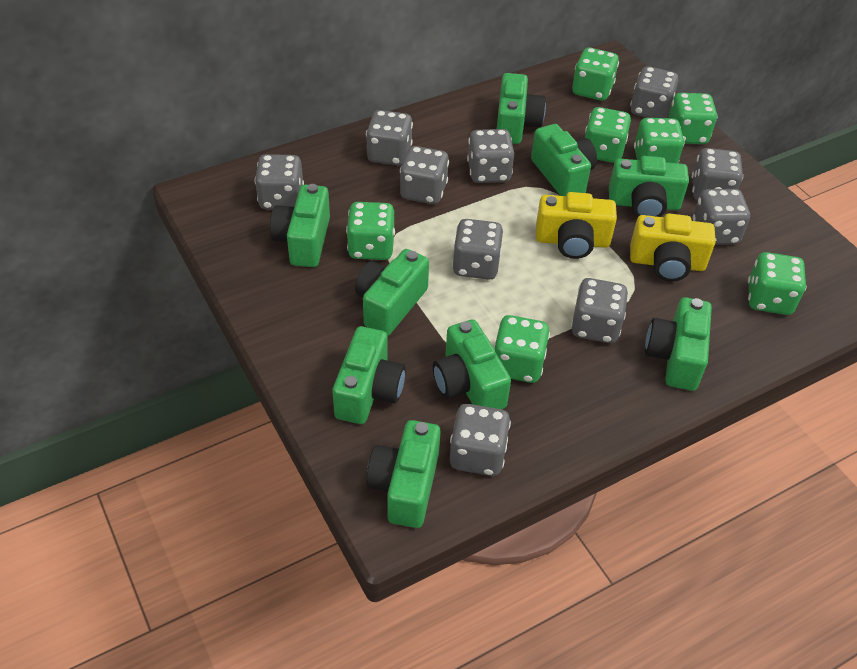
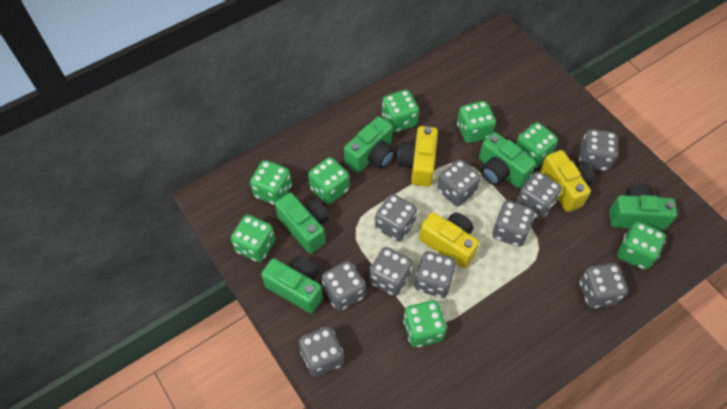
green camera: [270,184,330,267] [332,326,406,424] [355,249,429,336] [366,420,441,528] [433,319,511,409] [497,73,546,144] [531,124,597,196] [609,156,689,217] [645,297,712,391] = 9 -> [261,256,323,313] [275,193,329,254] [344,116,395,173] [479,132,536,188] [609,184,677,230] = 5
green dice: [346,202,395,260] [494,315,550,383] [572,48,619,101] [585,107,631,163] [634,118,684,163] [668,93,717,144] [748,252,806,315] = 7 -> [231,215,275,262] [250,160,292,205] [308,157,350,204] [382,90,419,133] [403,300,447,347] [457,101,496,143] [516,122,558,168] [618,221,666,270] = 8
yellow camera: [536,192,617,259] [630,213,716,281] = 2 -> [398,126,438,187] [419,212,479,268] [540,150,594,212] = 3

